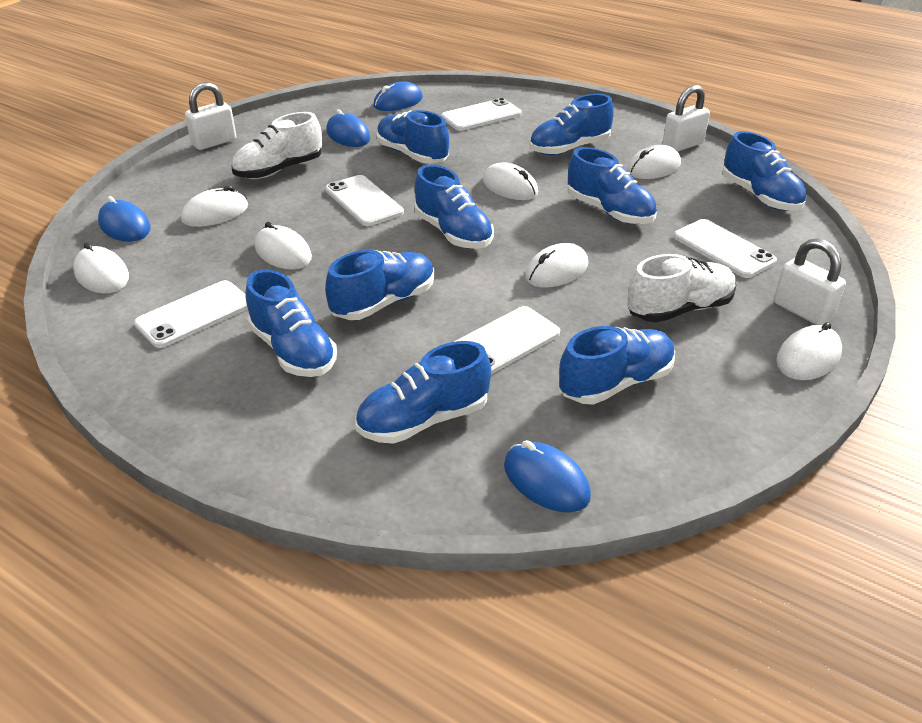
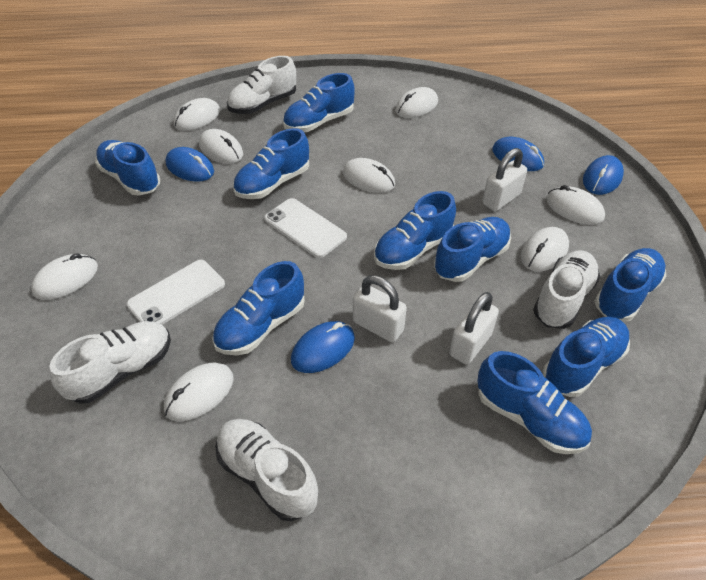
white mouse: [73,243,129,293] [181,186,248,227] [255,222,312,269] [483,162,538,200] [525,243,588,287] [627,145,681,179] [776,322,842,380] = 7 -> [31,253,98,300] [164,362,234,421] [174,98,220,131] [199,129,243,164] [343,158,395,193] [395,87,438,118] [521,227,569,272] [546,185,605,225] = 8
white phone: [134,280,248,348] [325,175,404,226] [441,98,522,131] [454,306,560,374] [673,219,777,278] = 5 -> [127,260,225,325] [264,198,347,258] = 2
white shoe: [231,112,322,179] [627,254,736,323] = 2 -> [49,321,171,404] [215,419,318,521] [227,56,296,114] [533,250,600,329] = 4

